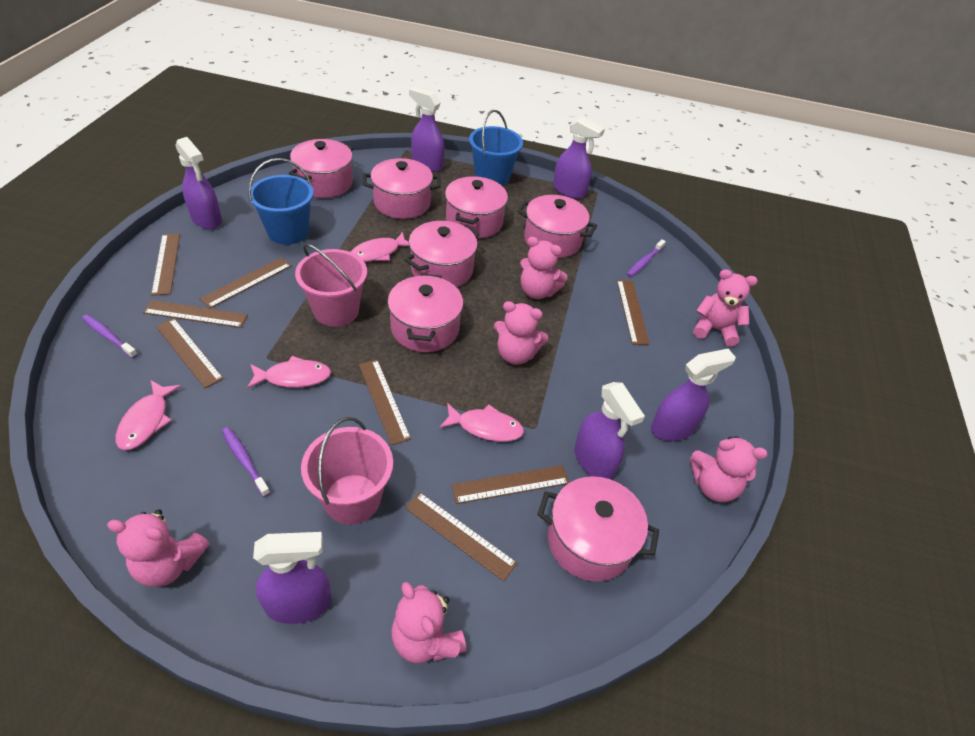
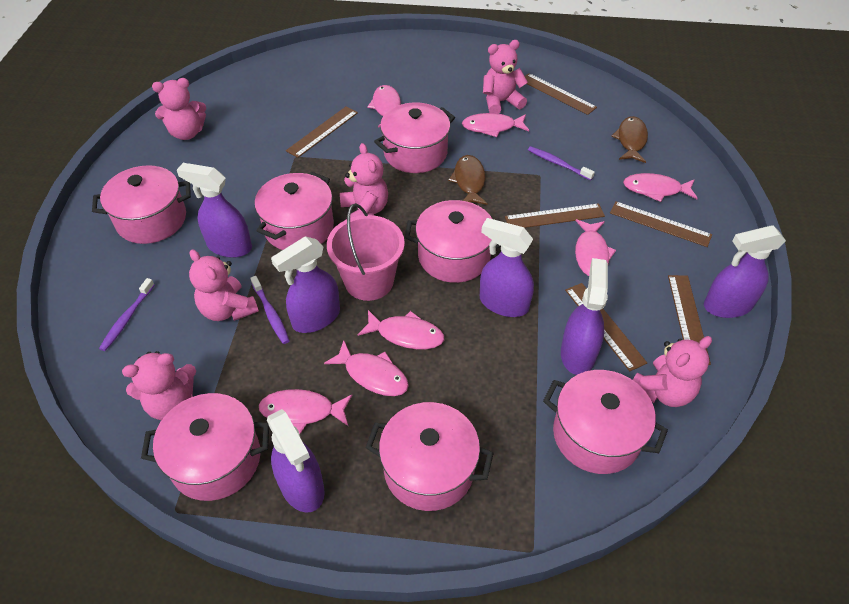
blue bucket: [248,158,314,245] [469,110,523,186] = 2 -> none = 0
brown fish: none = 0 -> [448,155,488,205] [611,116,648,163] = 2
brown ruler: [143,300,248,328] [151,233,180,296] [156,318,224,388] [200,257,292,308] [359,360,411,445] [405,492,517,581] [452,465,569,504] [617,280,649,345] = 8 -> [286,107,358,158] [505,203,605,228] [525,73,597,115] [565,283,647,371] [610,201,712,247] [668,275,711,365] = 6
pink bucket: [295,244,367,327] [301,417,393,524] = 2 -> [327,203,405,301] = 1
pink fish: [116,380,182,450] [247,356,331,389] [351,232,409,262] [439,403,524,442] = 4 -> [259,389,352,434] [324,341,409,396] [358,310,444,349] [367,85,401,128] [462,113,529,137] [575,219,616,276] [623,173,698,202] = 7

